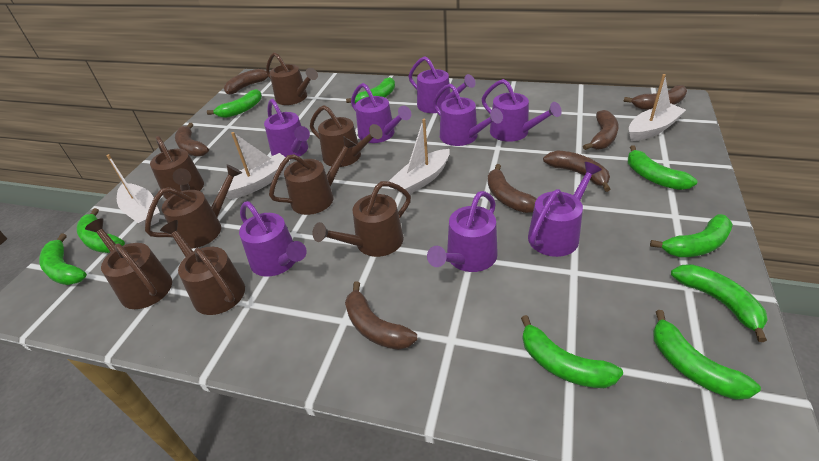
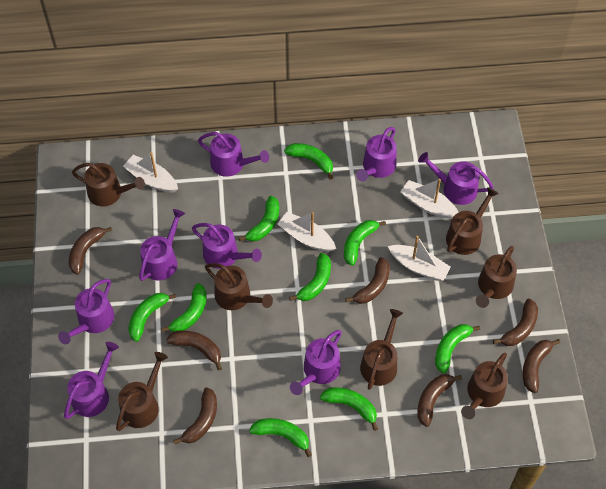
brown watering can: [85,218,172,309] [145,165,242,249] [150,136,204,199] [160,220,245,315] [266,52,318,105] [269,136,356,215] [310,105,383,167] [313,181,411,257] = 8 -> [72,163,145,206] [116,352,168,431] [205,263,273,310] [360,309,403,390] [446,187,499,255] [461,353,508,419] [476,246,517,308] = 7

